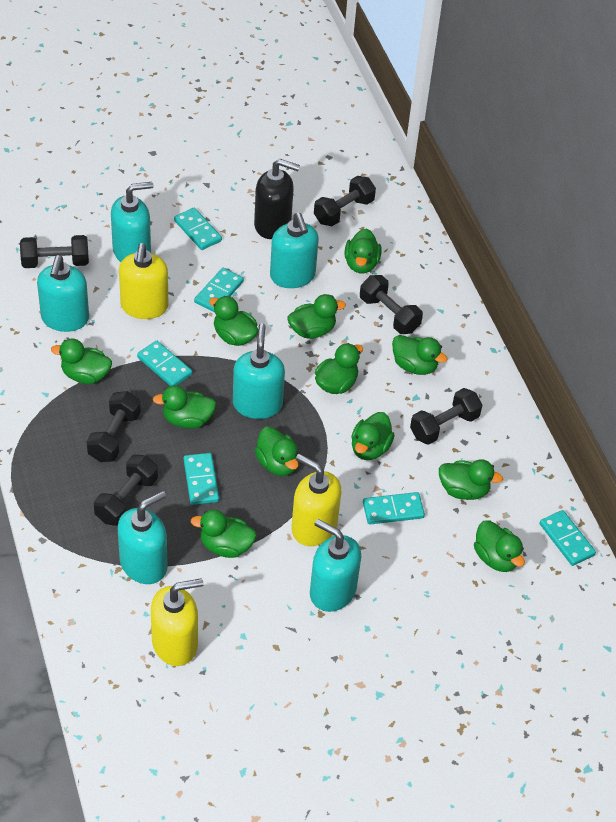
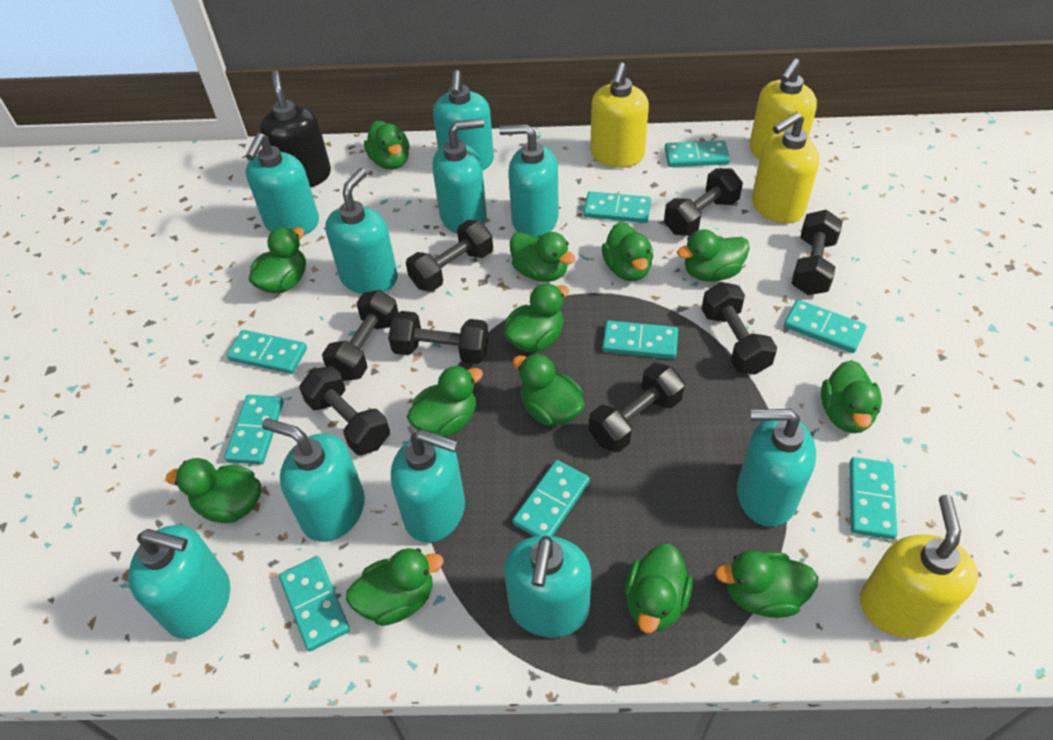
black dumbbell: [20,235,89,268] [86,391,141,462] [94,455,158,526] [314,176,376,226] [360,275,423,334] [410,388,482,445] = 6 -> [299,366,390,455] [322,290,399,381] [388,311,489,364] [406,220,493,292] [589,363,685,452] [664,168,743,236] [701,282,777,375] [791,210,843,295] = 8
green duck: [51,339,112,384] [153,385,216,429] [191,509,257,558] [209,296,258,346] [254,427,299,476] [287,294,346,339] [315,343,363,394] [344,229,382,273] [351,412,395,460] [392,335,448,375] [439,459,503,500] [474,520,525,572] = 12 -> [166,458,262,523] [249,227,306,294] [346,548,444,626] [364,121,410,170] [407,365,483,437] [504,283,569,352] [510,232,575,282] [513,353,585,426] [602,222,653,281] [625,544,693,633] [677,229,750,282] [715,550,818,618] [821,360,882,433] = 13
turquoise domino: [137,341,192,386] [174,208,222,250] [183,453,219,505] [194,268,244,313] [363,492,425,524] [540,510,596,566] = 6 -> [224,395,284,465] [226,330,307,374] [279,556,350,651] [513,460,590,536] [584,191,651,223] [602,320,678,359] [665,140,730,167] [784,300,866,353] [850,457,897,539] = 9
turquoise soap dispenser: [37,255,89,332] [111,182,153,262] [118,491,167,584] [233,323,285,419] [270,213,319,288] [310,519,361,612] = 6 -> [128,525,230,639] [246,133,319,235] [262,418,365,542] [325,168,398,294] [391,430,465,543] [432,119,487,234] [433,70,494,171] [499,124,559,237] [504,535,591,637] [737,409,816,527] = 10
yellow soap dispenser: [119,243,169,319] [151,578,203,666] [292,454,341,546] = 3 -> [590,62,649,168] [750,59,817,159] [752,112,819,224] [860,495,978,638] = 4

